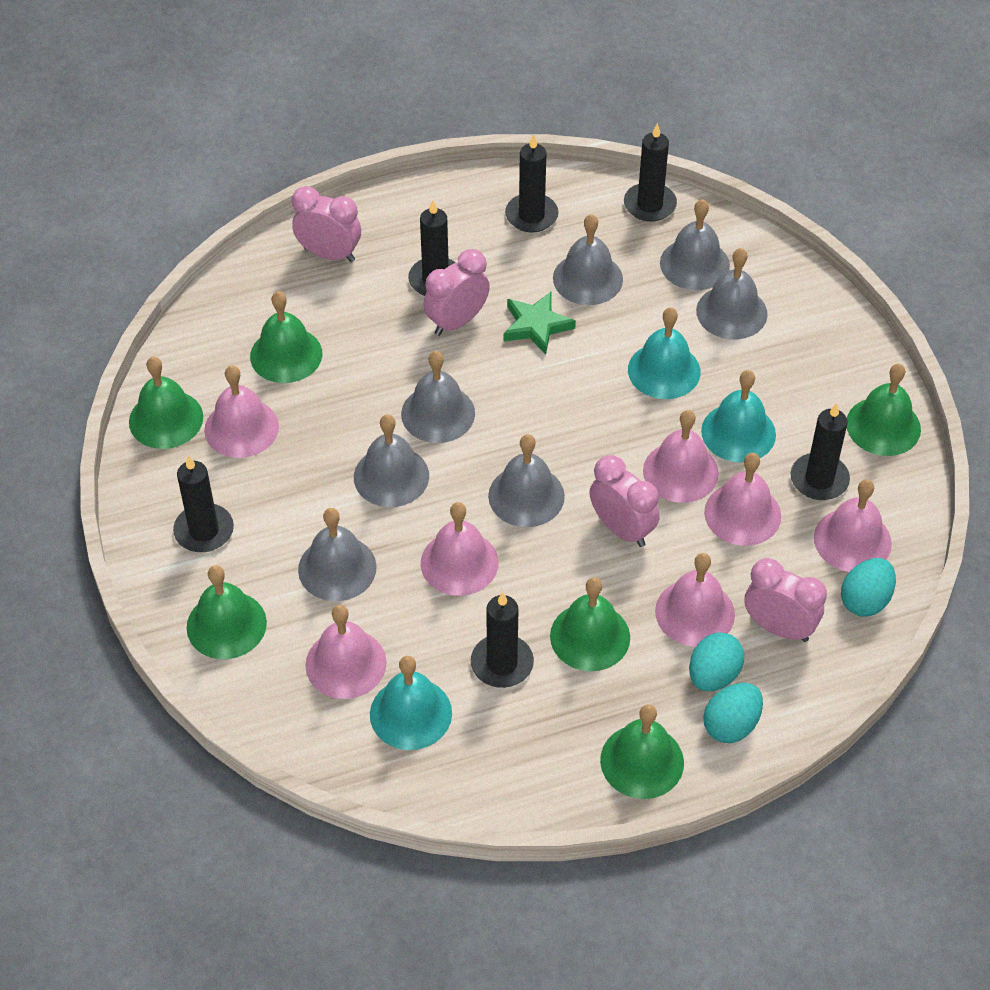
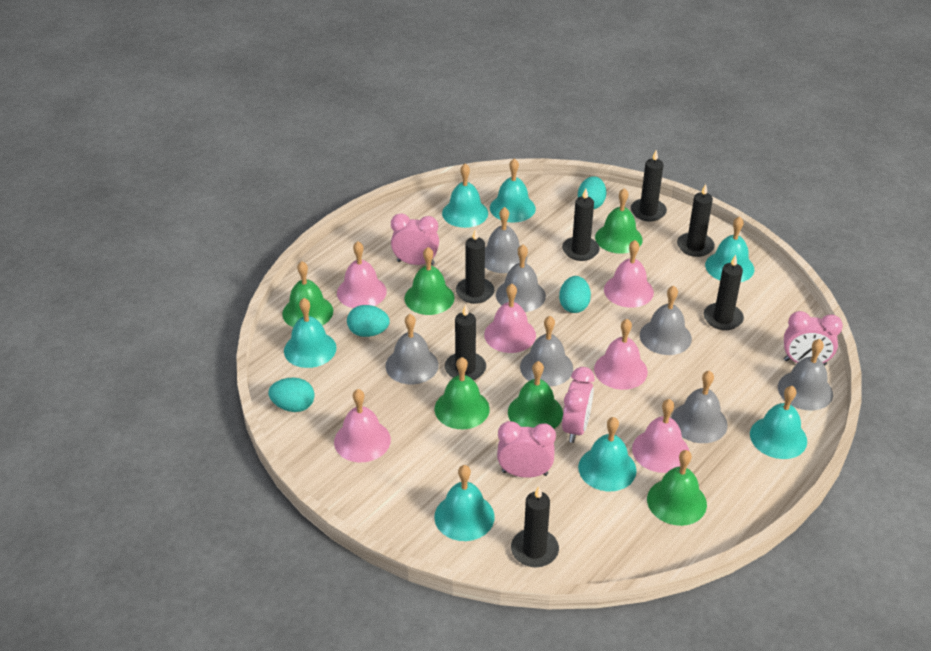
black candle: [173,455,234,552] [408,200,456,296] [471,592,534,688] [505,134,559,233] [624,123,677,222] [791,403,850,500] = 6 -> [445,304,486,380] [456,229,494,304] [511,486,559,567] [562,188,600,261] [631,150,667,221] [677,184,715,257] [703,255,744,330] = 7
green star: [503,292,576,355] = 1 -> none = 0
pink bell: [204,365,279,458] [305,605,387,699] [421,502,499,596] [643,410,719,503] [655,553,735,647] [704,453,781,546] [814,479,892,572] = 7 -> [334,389,391,462] [337,241,387,308] [484,284,536,353] [594,319,648,390] [604,240,654,308] [632,399,689,473] = 6
turquoise bell: [370,656,452,750] [628,307,700,399] [701,370,776,462] = 3 -> [284,298,337,368] [434,465,495,541] [442,163,488,228] [490,158,536,222] [578,417,637,491] [705,216,754,282] [750,386,807,459] = 7
turquoise egg: [689,632,744,691] [703,683,763,743] [841,558,896,617] = 3 -> [268,377,314,412] [347,305,390,337] [559,276,591,313] [578,176,606,209] = 4

